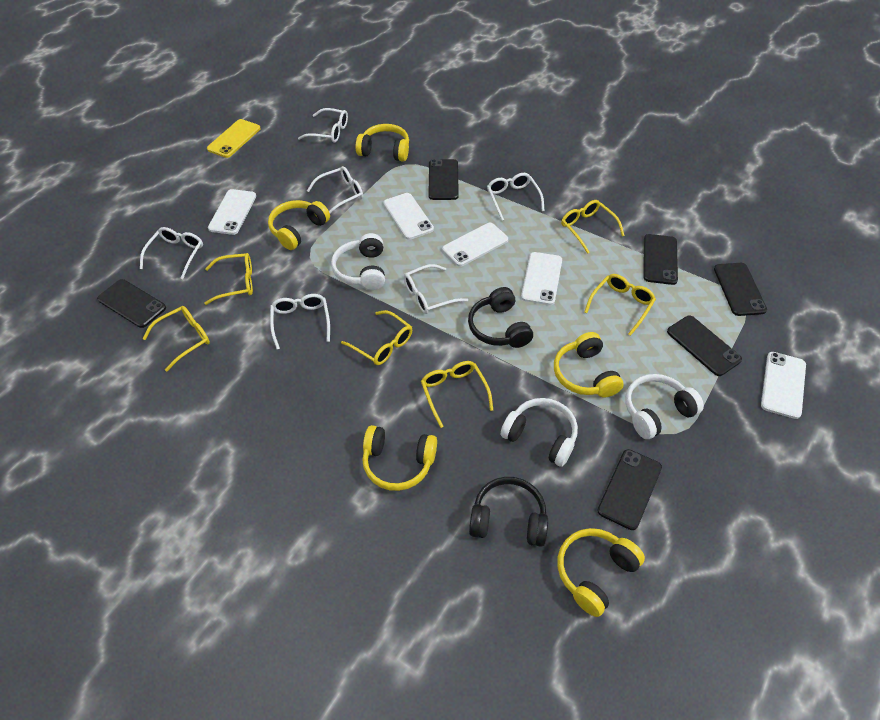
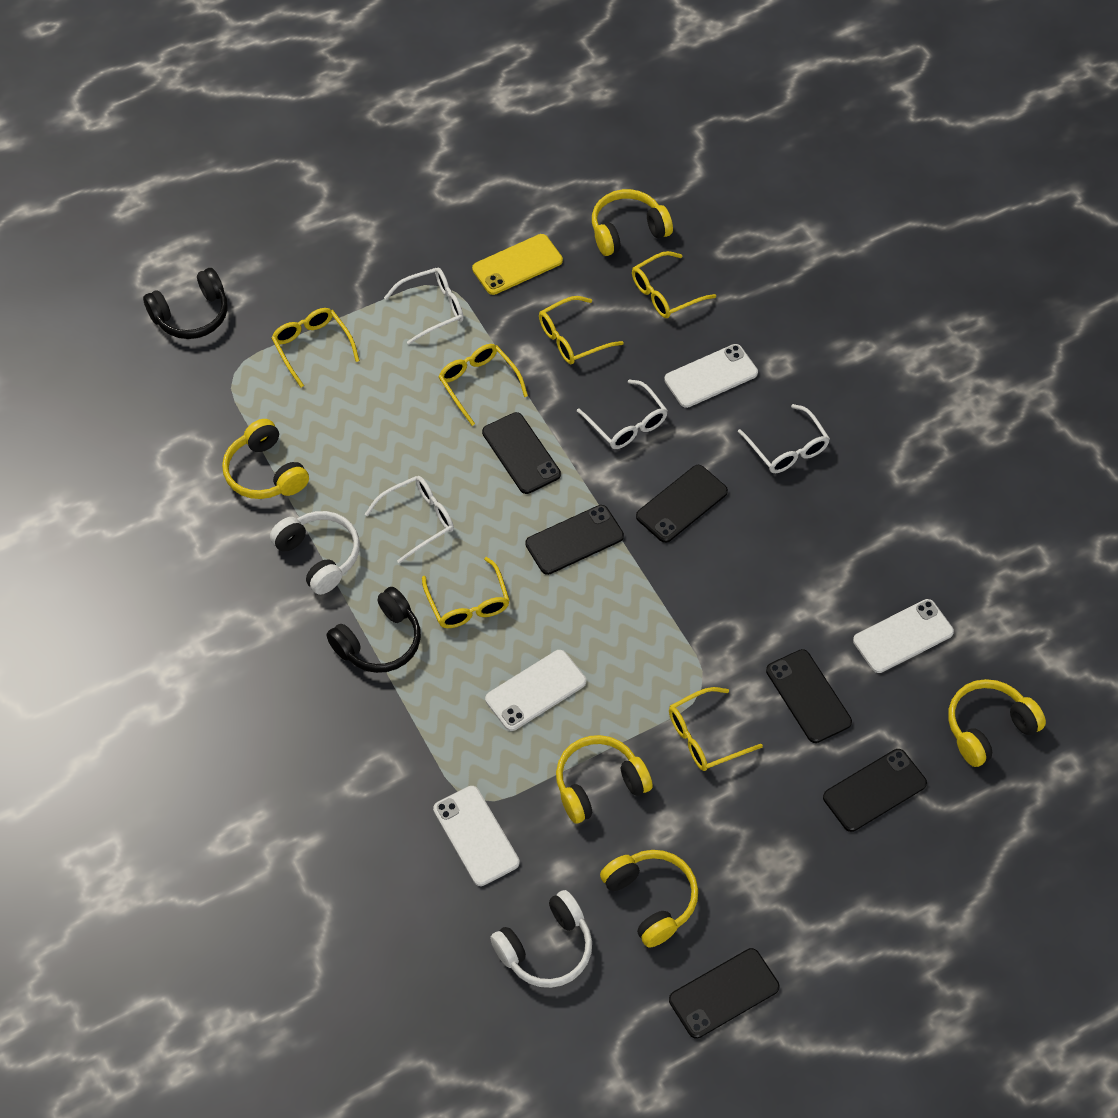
white glasses: [140,227,203,279] [270,294,330,349] [298,108,348,143] [307,166,363,214] [404,264,468,314] [487,173,545,221] = 6 -> [365,476,454,564] [384,268,464,345] [577,379,668,449] [738,404,830,473] = 4
white headphones: [331,233,385,290] [501,398,578,467] [626,374,704,439] = 3 -> [270,511,360,595] [490,890,592,988] = 2
white phone: [208,189,256,235] [383,193,434,240] [442,223,508,267] [521,252,562,305] [761,352,806,419] = 5 -> [433,786,520,886] [485,650,586,731] [664,344,758,408] [853,599,954,673] = 4

